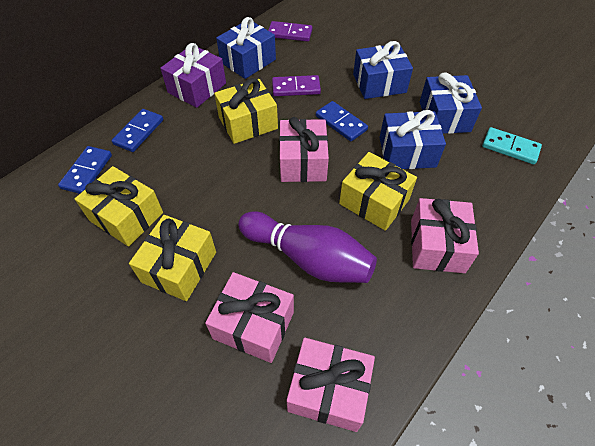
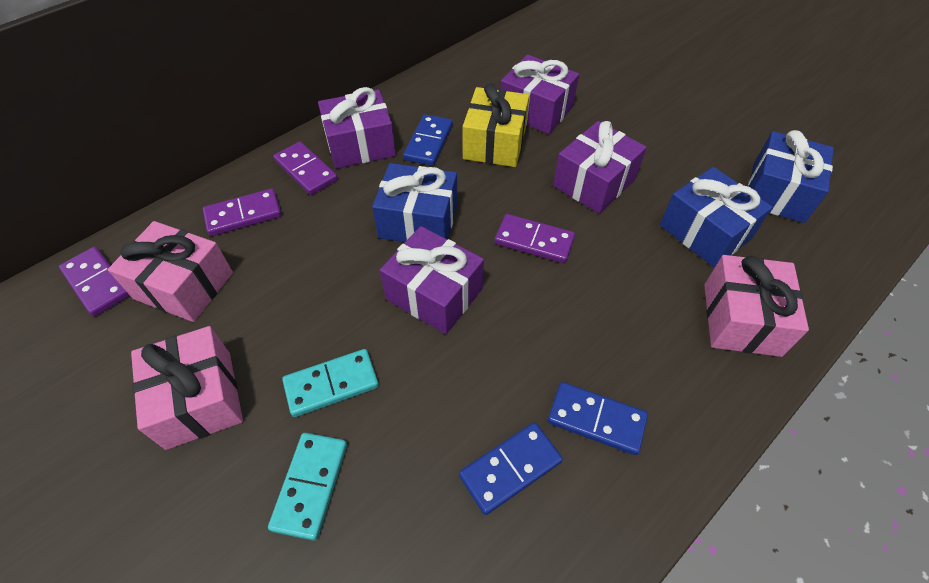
blue gift: [216,17,276,79] [353,41,413,99] [379,110,446,169] [420,73,482,134] = 4 -> [372,163,458,242] [660,167,772,267] [748,130,834,223] = 3
pink gift: [205,272,294,363] [279,117,329,182] [287,338,375,432] [411,198,479,273] = 4 -> [108,221,233,322] [131,326,243,450] [704,255,809,357] = 3
purple bowling pin: [238,211,377,283] = 1 -> none = 0
purple domino: [268,21,313,42] [272,75,321,96] = 2 -> [59,247,130,316] [203,189,281,236] [273,142,338,195] [495,214,575,263] = 4
purple gift: [160,43,226,108] = 1 -> [318,87,396,169] [380,226,484,334] [500,55,579,134] [553,121,647,214] = 4
turquoise domino: [482,127,542,164] = 1 -> [268,433,347,541] [282,349,379,417] = 2
yellow gift: [75,166,163,247] [129,215,216,301] [214,78,278,144] [339,152,417,231] = 4 -> [463,83,529,167] = 1

